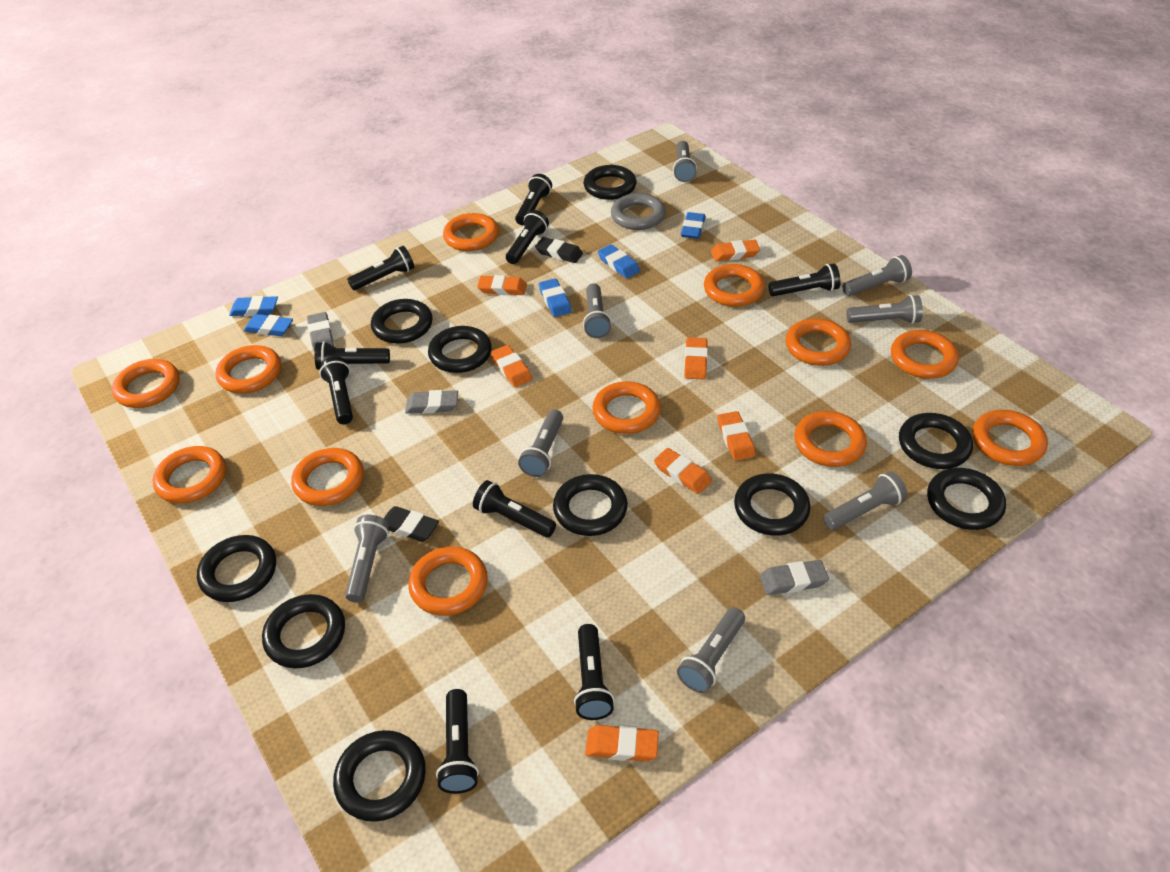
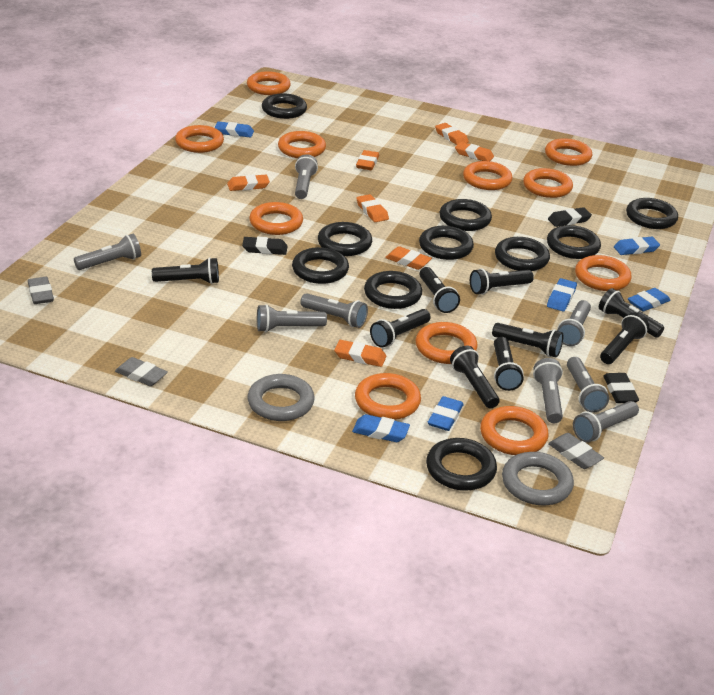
black eraser: [383,506,439,542] [535,237,583,263] = 2 -> [242,237,288,255] [548,207,592,227] [603,373,639,403] = 3
blue eraser: [229,296,278,316] [243,314,293,336] [539,278,572,317] [598,244,640,278] [681,212,706,239] = 5 -> [215,121,254,137] [352,414,410,442] [428,396,463,431] [547,278,577,311] [614,237,660,255] [628,288,670,311] = 6
grey ring: [611,193,666,230] = 1 -> [248,374,315,421] [502,452,574,505] = 2
orange ring: [112,359,180,408] [153,446,226,504] [215,345,281,393] [291,448,364,506] [408,547,488,616] [443,213,499,251] [592,381,661,434] [704,264,765,307] [786,318,851,366] [794,411,867,467] [891,330,959,379] [972,410,1048,466] = 12 -> [175,125,224,153] [247,71,291,95] [249,202,303,235] [278,131,326,158] [355,373,421,420] [416,322,478,364] [463,161,513,190] [480,406,548,455] [523,168,573,198] [545,138,592,166] [575,255,632,291] = 11

